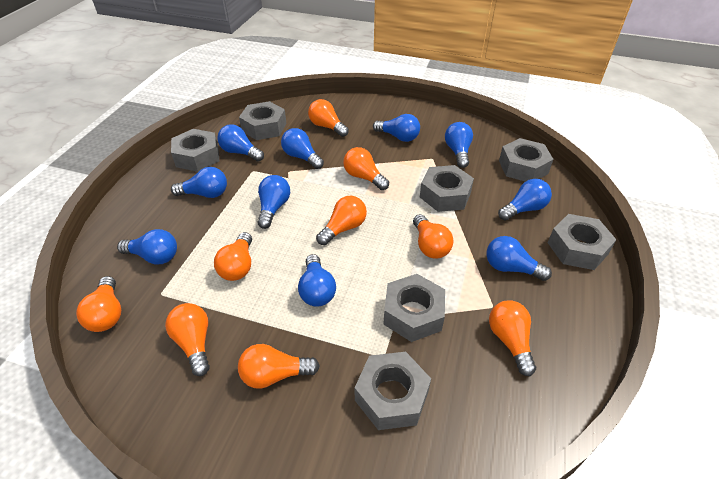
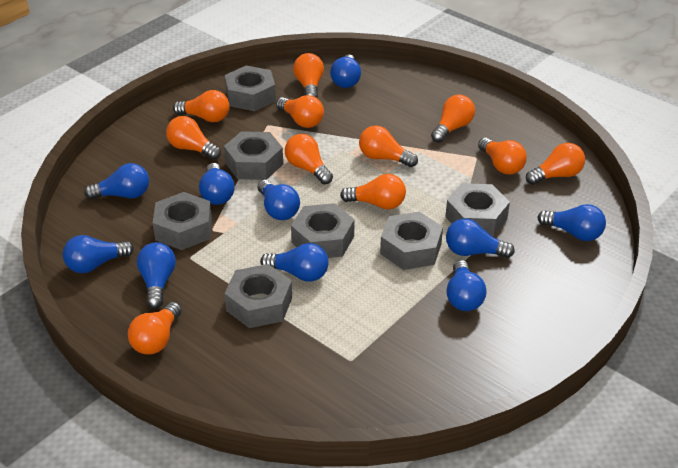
orange light bulb: [76,276,121,332] [165,303,210,376] [214,232,252,281] [238,344,320,389] [308,99,349,137] [316,196,367,245] [343,147,389,190] [413,214,454,259] [489,300,536,376] = 9 -> [128,302,182,355] [166,116,221,160] [173,90,229,122] [276,95,324,128] [285,134,333,184] [293,53,324,98] [340,174,406,210] [359,125,418,167] [431,94,475,143] [478,138,527,174] [526,143,585,185] = 11

